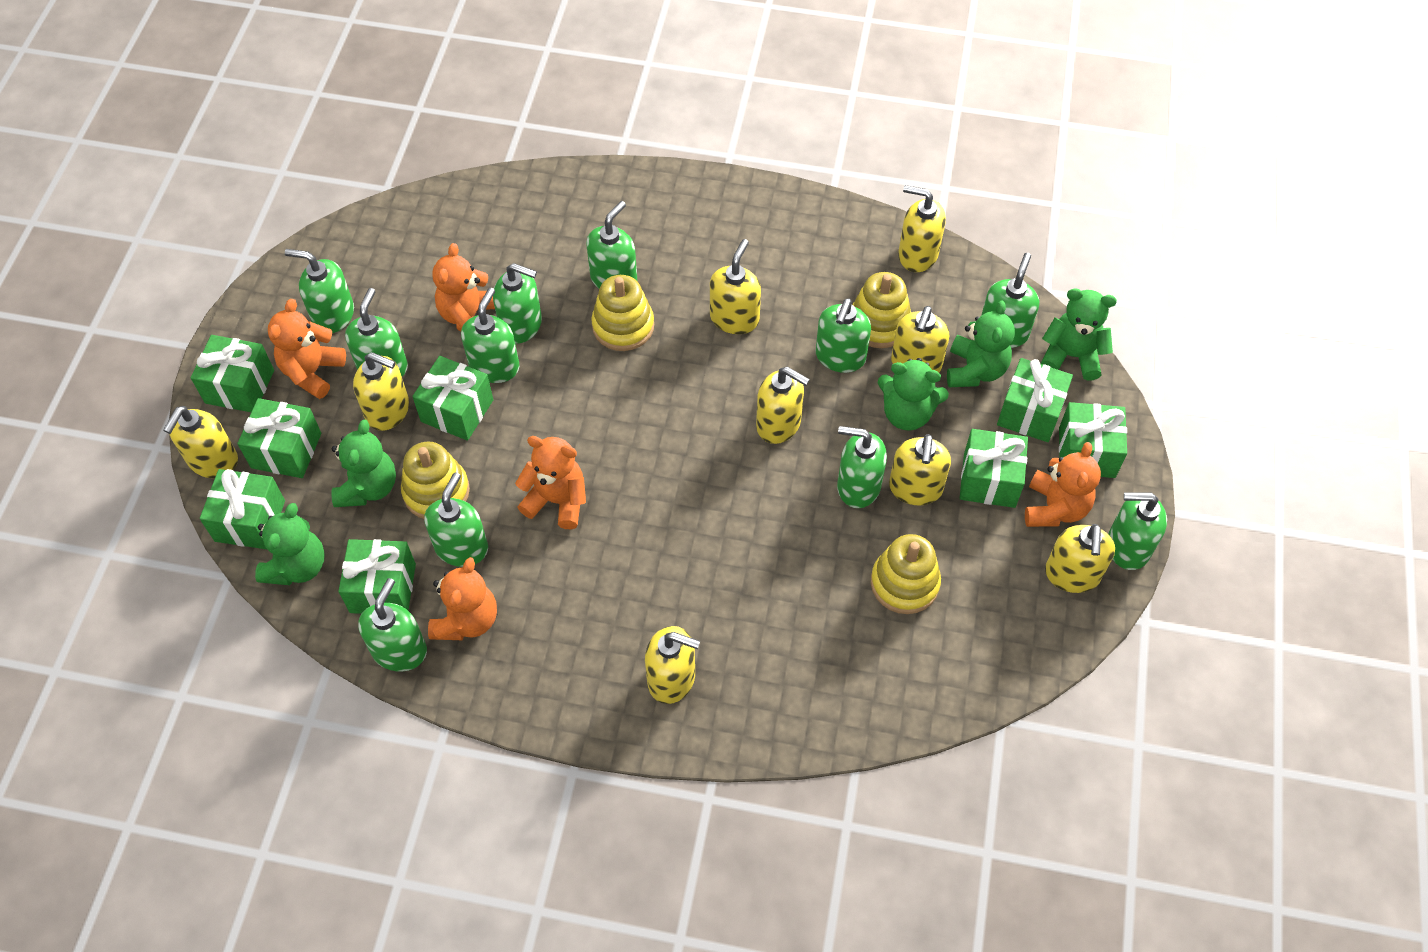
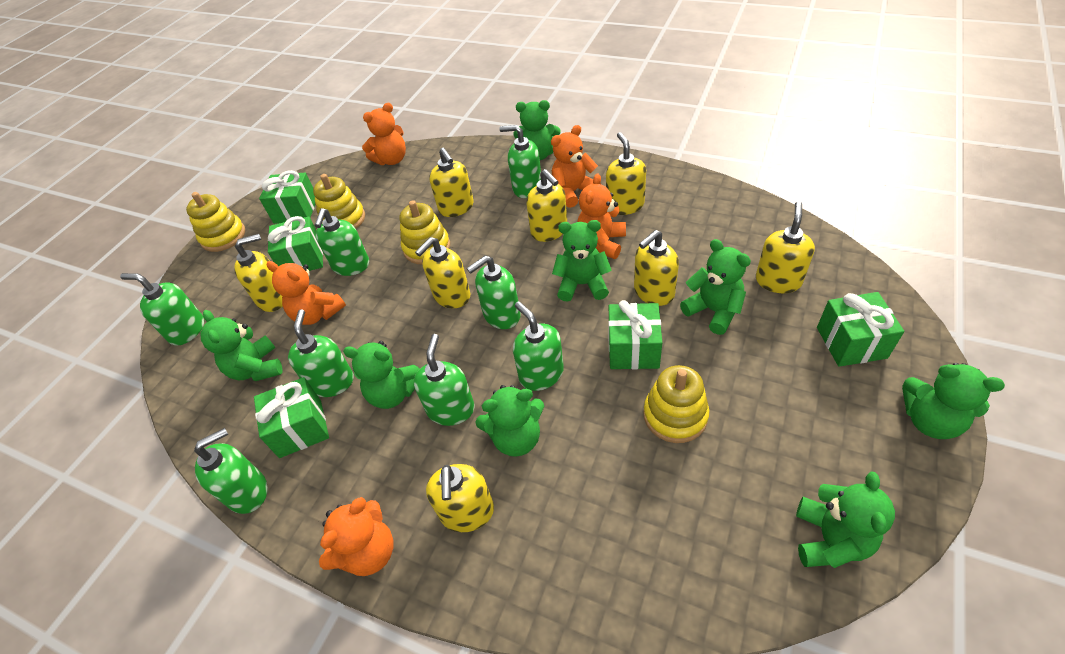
green gift: [191,335,274,412] [200,469,285,549] [237,398,321,478] [338,539,416,614] [412,356,493,441] [960,429,1028,508] [997,358,1073,442] [1059,402,1127,478] = 8 -> [254,377,329,458] [259,170,315,224] [268,216,323,271] [609,300,662,369] [817,292,904,367] = 5
green soap dispenser: [285,249,354,333] [345,288,408,377] [358,578,427,672] [424,472,488,567] [461,288,520,383] [493,263,542,344] [586,201,637,289] [816,298,871,373] [837,426,887,508] [981,253,1039,348] [1108,493,1167,570] = 11 -> [120,273,204,346] [194,428,268,514] [288,309,354,397] [314,208,369,276] [414,334,474,426] [467,255,521,329] [499,125,541,198] [513,301,564,391] = 8
green teddy bear: [255,503,325,585] [331,420,396,507] [878,358,949,431] [947,300,1015,387] [1041,288,1117,381] = 5 -> [201,310,282,381] [343,341,420,409] [475,385,544,457] [513,100,561,160] [552,220,612,302] [680,239,751,335] [796,471,895,568] [902,363,1005,439] = 8
yellow soap dispenser: [163,406,238,478] [353,352,409,431] [645,626,700,704] [710,239,761,334] [756,367,810,444] [889,434,951,505] [891,306,949,373] [898,185,946,272] [1045,524,1115,593] = 9 -> [234,234,283,312] [415,237,470,308] [426,464,494,532] [429,148,474,217] [526,169,567,242] [606,132,646,215] [634,230,679,306] [756,201,815,293] = 8

